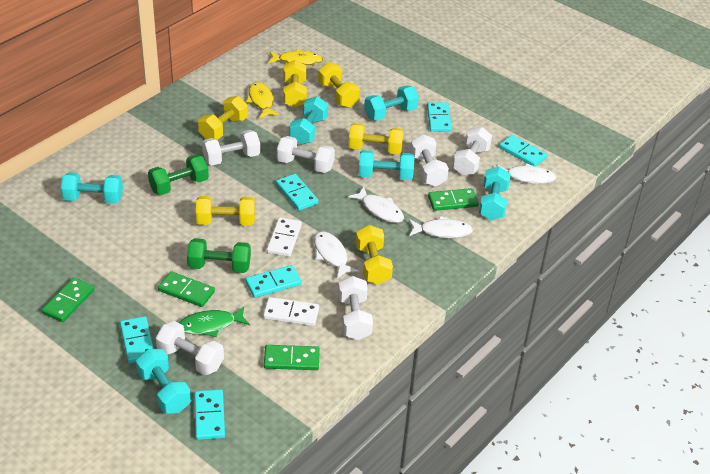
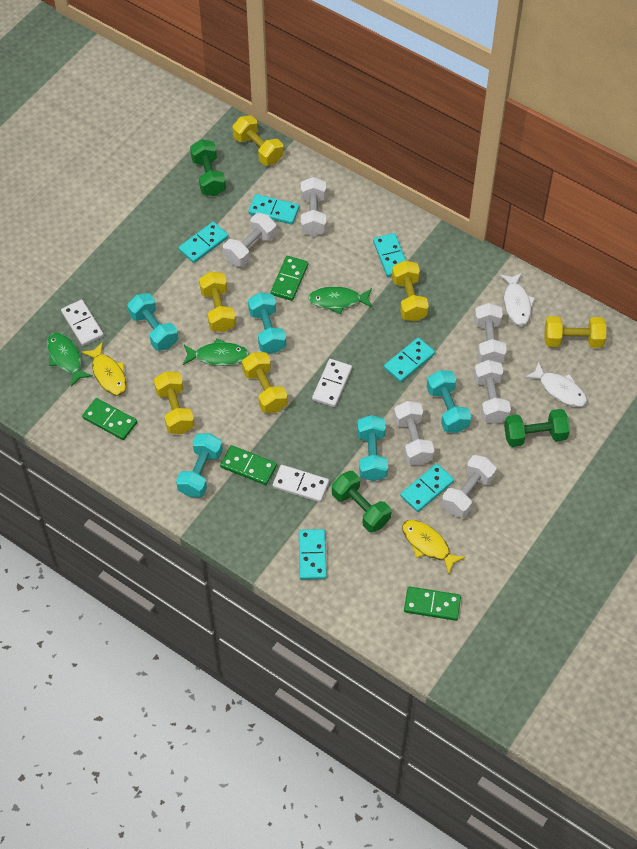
green dumbbell: [148,155,209,195] [187,238,251,273] = 2 -> [190,139,226,196] [332,471,391,532] [504,409,570,447] = 3
green fish: [179,306,250,337] = 1 -> [47,333,93,387] [183,338,249,366] [308,287,373,314] = 3
turquoise dumbbell: [61,172,123,204] [136,349,191,414] [289,96,328,145] [359,150,414,180] [364,86,419,121] [479,167,511,220] = 6 -> [127,293,178,351] [176,433,223,497] [248,292,286,353] [357,415,388,481] [427,370,471,433] = 5
white domino: [263,297,319,326] [267,217,302,257] = 2 -> [61,300,104,346] [273,465,329,502] [312,359,352,407] = 3
white fish: [314,231,359,278] [348,187,404,223] [409,216,473,238] [496,163,557,184] = 4 -> [500,273,535,326] [524,361,587,407] = 2

